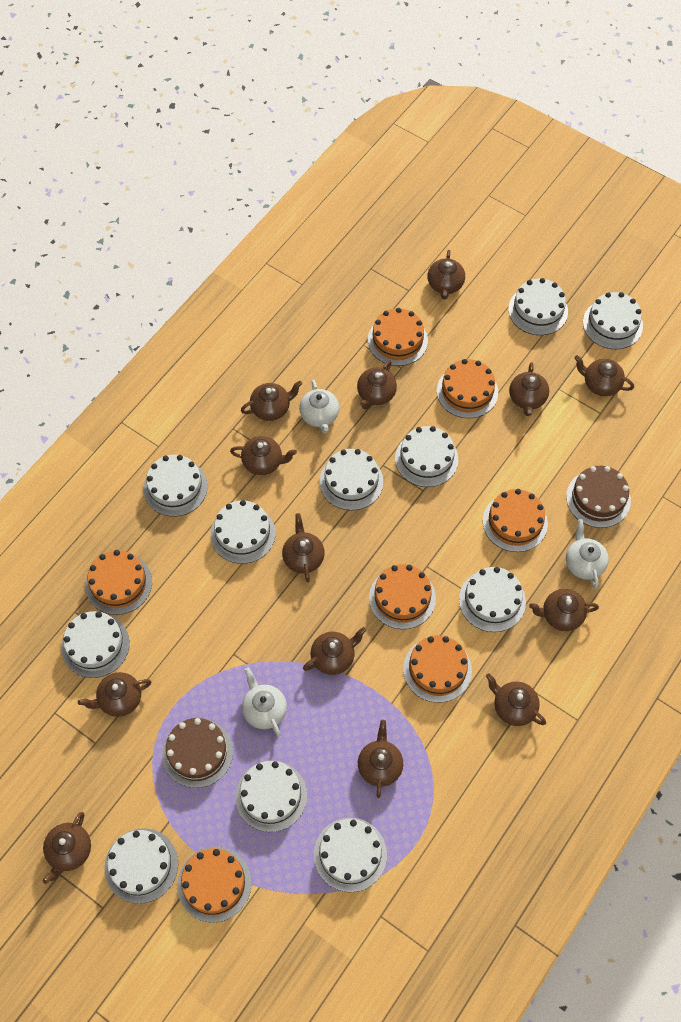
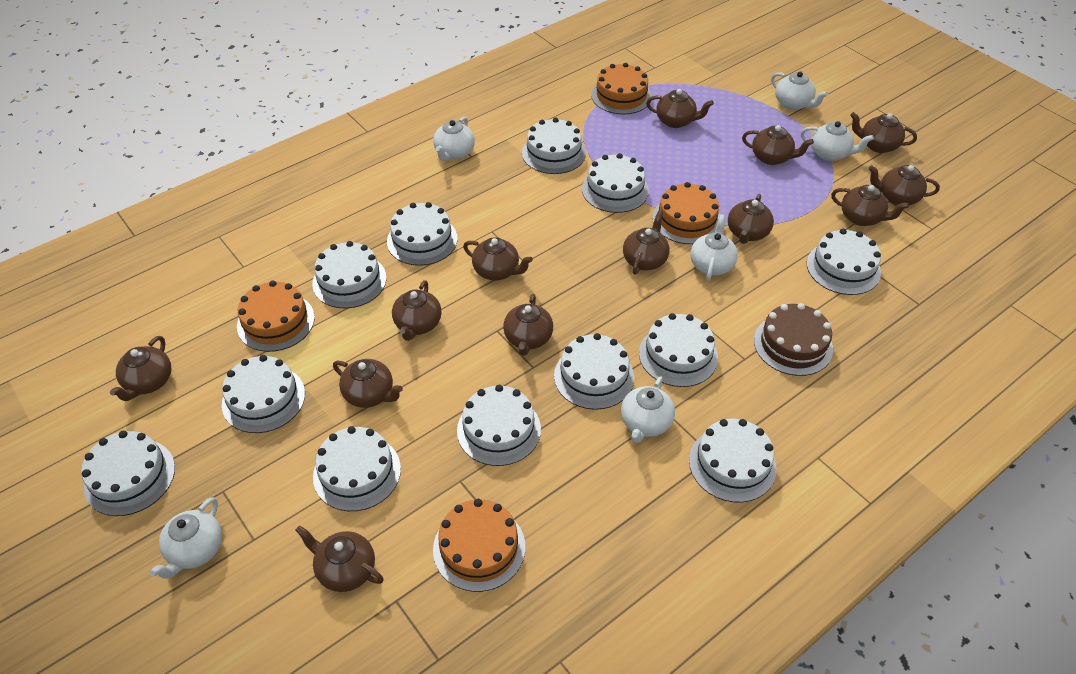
brown cake: [162,718,233,788] [566,466,631,528] = 2 -> [754,303,833,376] = 1
orange cake: [86,550,152,615] [177,846,251,923] [368,308,428,366] [369,564,436,629] [403,635,472,703] [437,359,498,418] [483,489,548,552] = 7 -> [237,281,315,352] [433,499,525,592] [591,63,652,114] [652,182,720,244] = 4
white cake: [61,611,130,678] [104,828,178,904] [143,455,208,517] [210,500,275,564] [235,760,307,832] [314,818,387,892] [320,449,383,510] [395,426,458,487] [459,567,526,632] [508,278,568,335] [583,292,643,349] = 11 -> [81,431,175,516] [222,355,305,433] [312,241,386,308] [313,426,401,511] [387,202,458,266] [457,385,541,466] [522,118,586,174] [554,333,634,410] [582,153,649,213] [639,313,718,387] [689,419,777,502] [807,229,881,295] = 12
white teapot: [242,668,287,737] [299,380,339,434] [566,519,609,589] = 3 -> [149,497,222,579] [433,117,475,161] [621,376,675,443] [690,214,738,281] [771,71,828,110] [801,121,874,161] = 6

